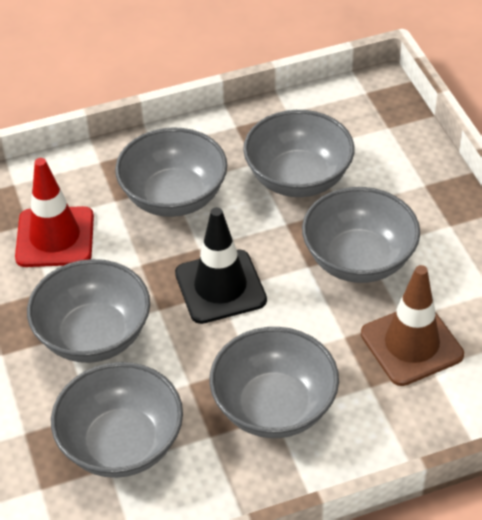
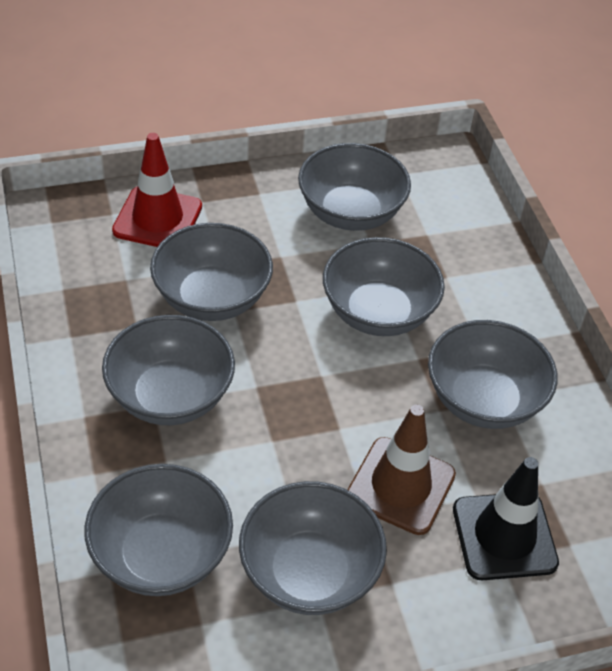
grey bowl: [27,259,150,363] [51,362,183,478] [115,127,227,217] [210,327,339,438] [243,110,354,197] [302,187,420,283] = 6 -> [84,464,233,596] [102,315,235,425] [150,223,273,321] [239,481,387,615] [298,143,411,231] [323,237,445,336] [428,320,558,429] = 7

